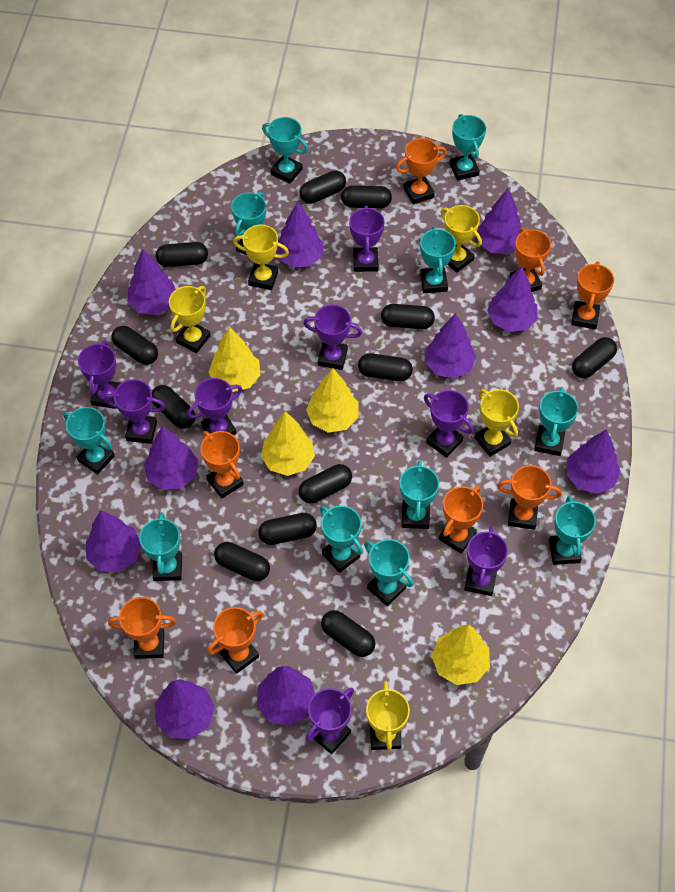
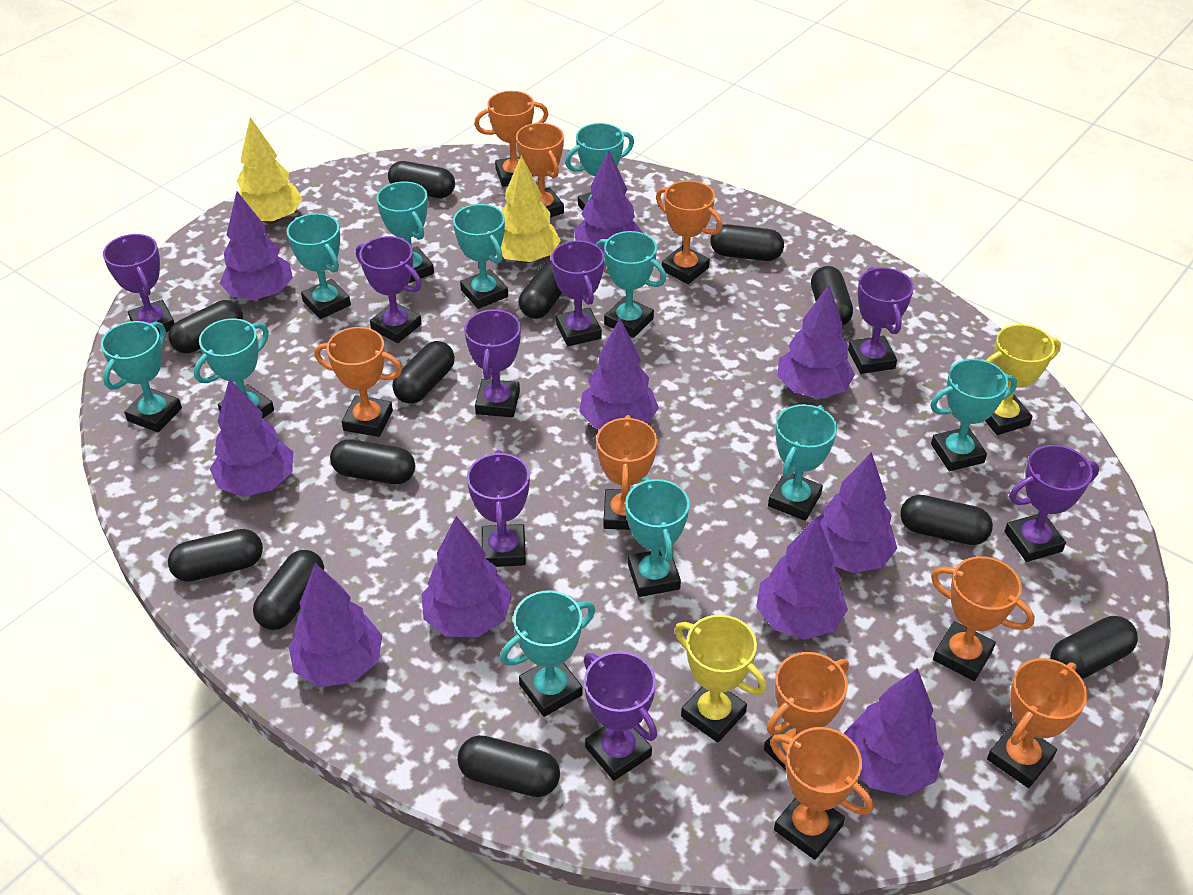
orange trophy: [108,597,176,659] [201,431,244,498] [207,607,263,674] [396,138,447,205] [439,486,483,554] [497,465,562,530] [510,228,551,292] [571,261,614,329] = 8 -> [314,327,402,437] [474,91,549,187] [516,123,564,218] [596,415,658,530] [656,180,722,284] [764,652,849,770] [770,727,873,860] [931,556,1035,681] [987,658,1088,788] = 9
yellow tree: [209,327,260,392] [261,411,315,476] [306,368,359,433] [431,625,490,685] = 4 -> [237,117,303,224] [501,155,561,263] = 2
yellow trophy: [169,286,211,353] [233,224,289,290] [366,681,410,750] [441,205,482,272] [475,389,519,457] = 5 -> [675,615,767,743] [985,324,1061,435] = 2

